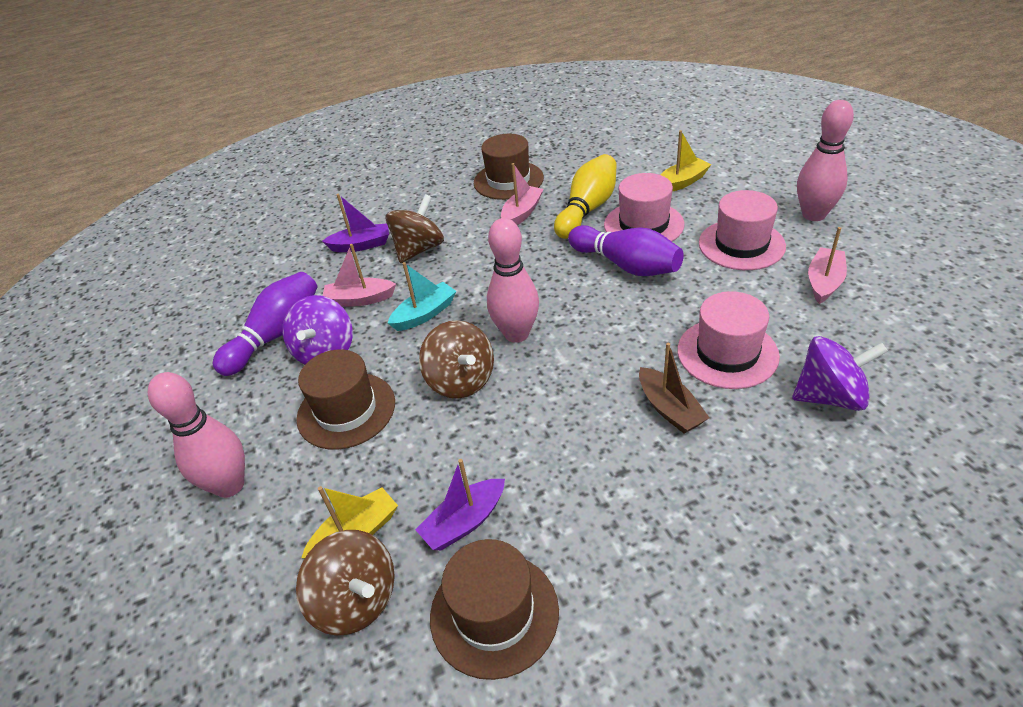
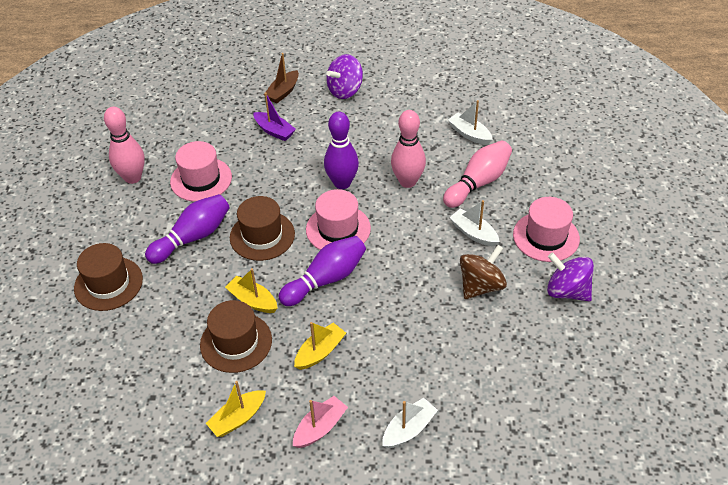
brown spinning top: [296,530,395,636] [385,194,444,263] [419,320,494,399] = 3 -> [460,245,507,299] = 1
pink boat: [322,244,396,307] [501,163,544,225] [808,227,847,304] = 3 -> [293,396,348,448] = 1
purple boat: [322,194,389,252] [415,459,505,550] = 2 -> [253,92,296,141] = 1
purple bowling pin: [213,272,317,376] [568,225,684,276] = 2 -> [145,194,230,264] [279,236,366,306] [324,112,359,189] = 3
turquoise boat: [388,262,456,331] = 1 -> none = 0
white boat: none = 0 -> [382,398,438,448] [448,100,493,145] [449,200,499,247] = 3
yellow boat: [301,486,398,559] [660,130,711,192] = 2 -> [206,381,266,437] [225,268,278,313] [294,322,346,370] = 3
yellow bowling pin: [554,154,617,239] = 1 -> none = 0

